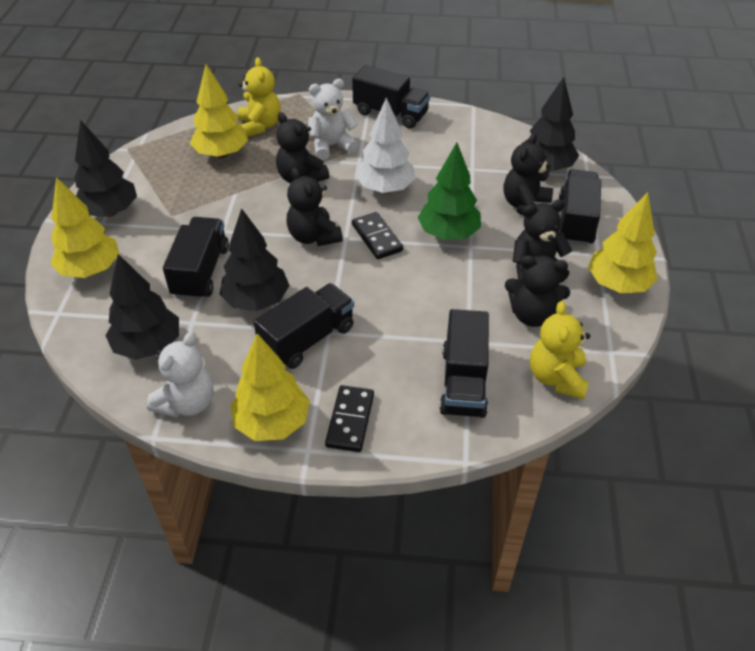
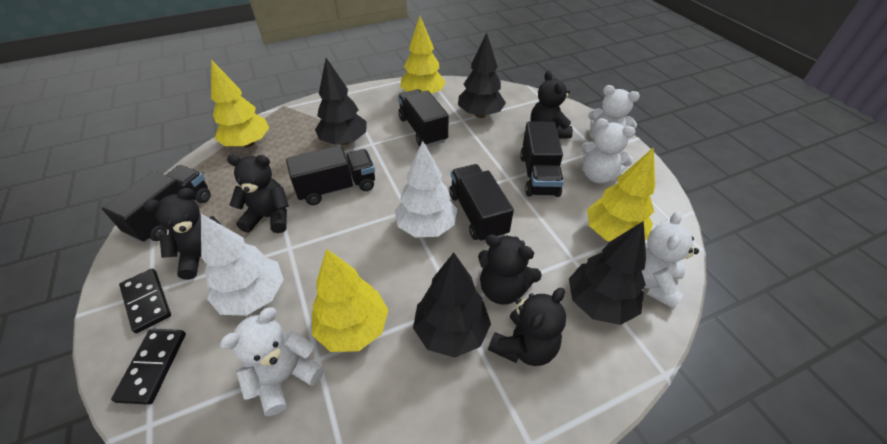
green tree: [418,142,481,240] = 1 -> none = 0
white teddy bear: [147,332,214,418] [308,79,359,160] = 2 -> [220,308,324,417] [581,118,636,184] [588,85,640,141] [642,211,699,309] = 4
white tree: [355,97,415,193] = 1 -> [201,214,284,316] [395,141,457,237] = 2
yellow teddy bear: [238,57,281,137] [530,301,590,399] = 2 -> none = 0

